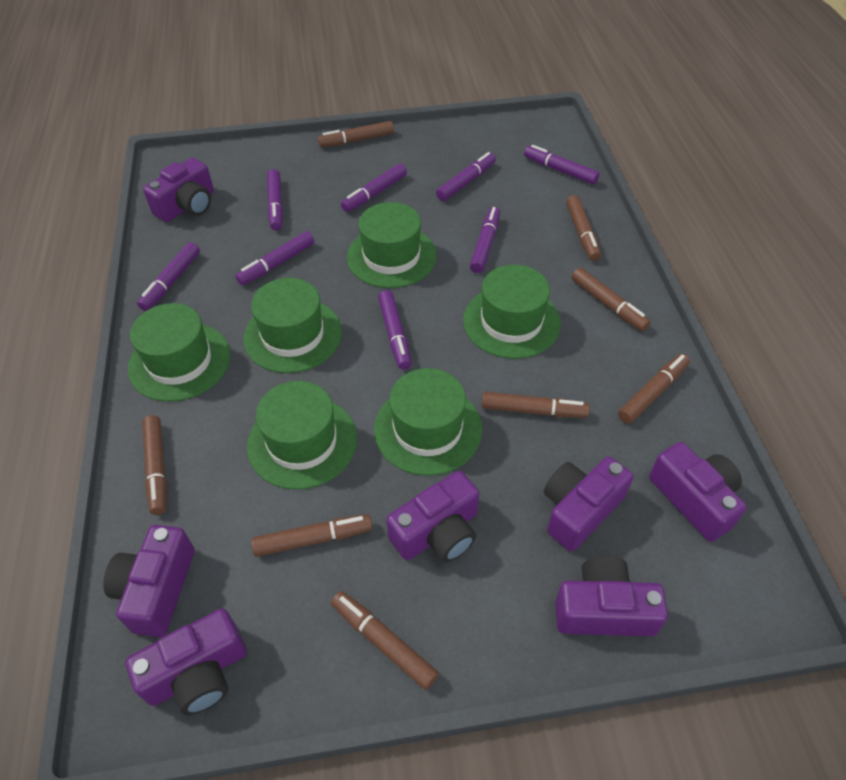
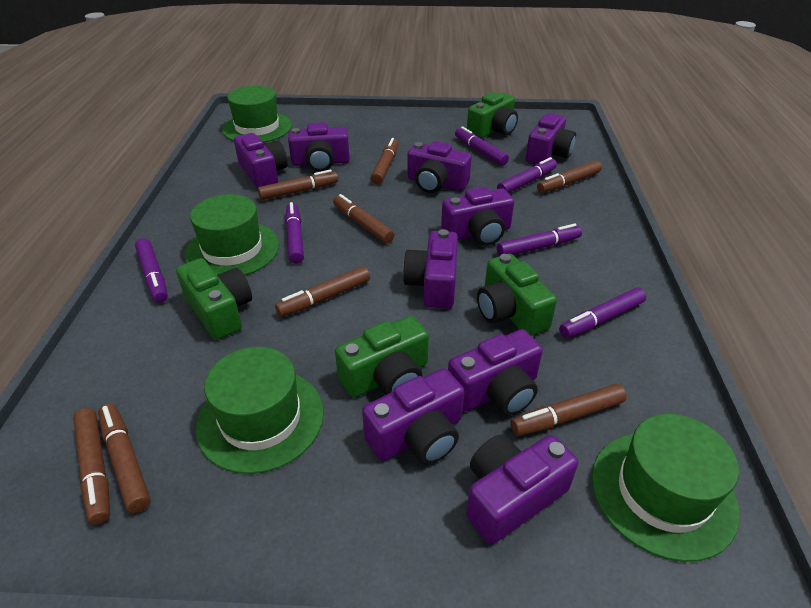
green camera: none = 0 -> [176,258,252,340] [335,316,429,397] [467,92,518,138] [477,254,557,336] = 4
green hat: [128,303,230,402] [243,278,342,373] [247,381,357,490] [347,202,437,288] [374,368,482,476] [463,265,561,359] = 6 -> [184,194,279,276] [196,347,324,474] [222,85,292,143] [592,414,739,562] = 4
purple camera: [103,525,194,637] [125,609,247,715] [143,158,214,222] [386,471,479,562] [544,456,634,552] [555,556,668,636] [649,442,747,542] = 7 -> [234,133,287,188] [288,122,350,172] [362,368,464,464] [403,229,458,309] [407,141,472,193] [441,187,514,246] [448,329,543,416] [466,435,578,544] [526,113,576,164] = 9
purple marker: [137,242,200,311] [235,231,314,285] [267,169,283,231] [341,163,407,212] [378,290,412,370] [436,152,496,201] [470,207,500,273] [524,145,600,184] = 8 -> [135,238,168,303] [285,202,304,264] [455,126,509,166] [497,157,557,193] [497,224,582,256] [559,288,646,338] = 6

